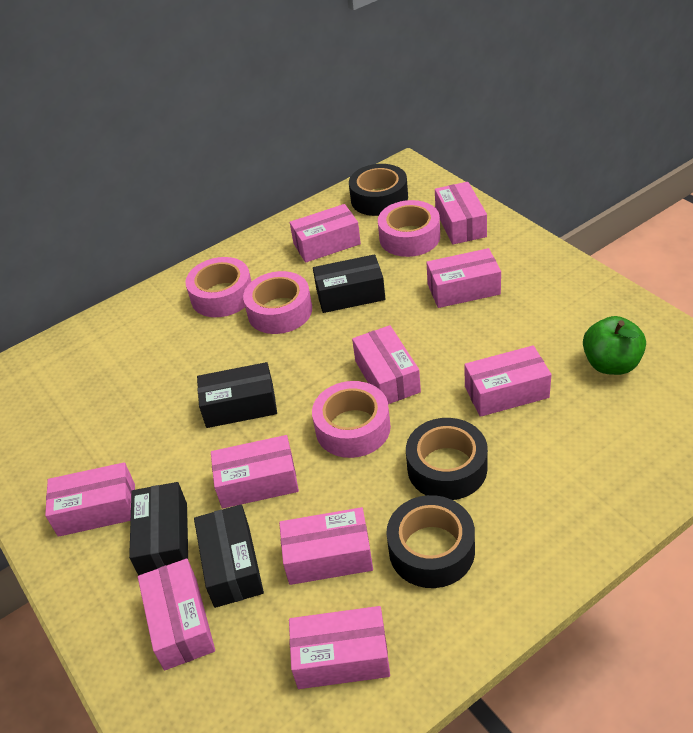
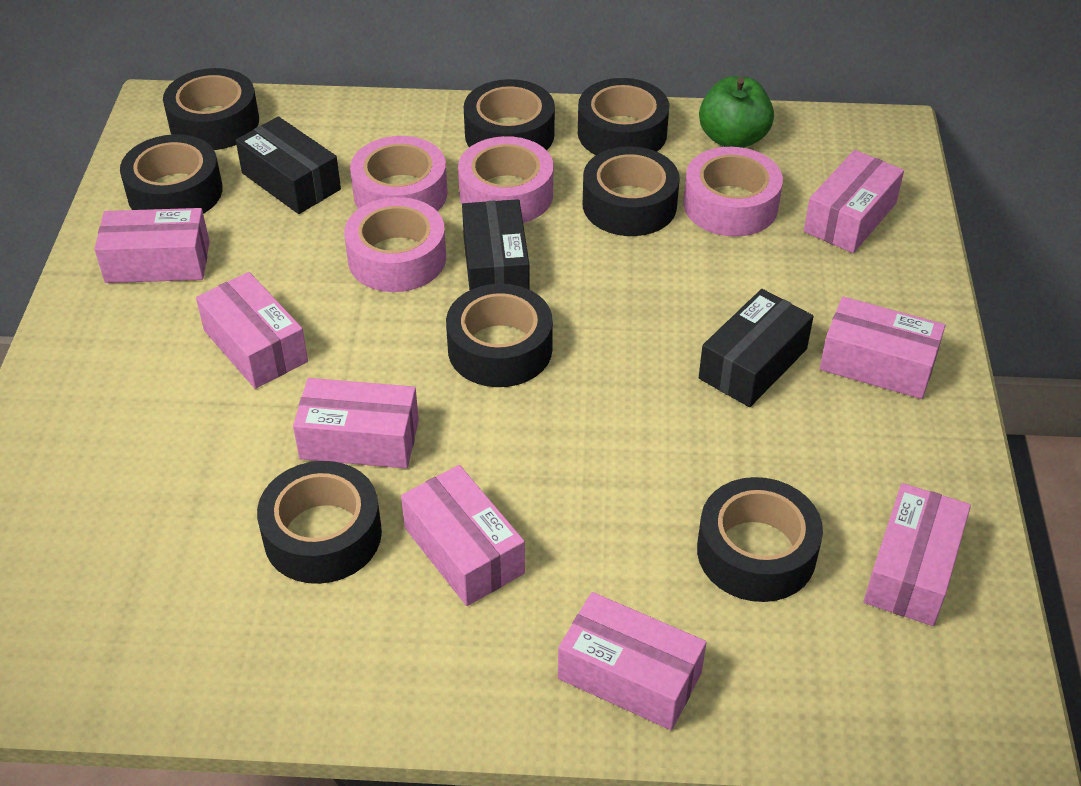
black box: [129,482,188,576] [194,505,264,608] [197,362,277,428] [313,254,385,313] = 4 -> [236,116,341,214] [462,199,530,291] [699,289,814,407] = 3
black tape: [349,164,408,216] [386,495,475,588] [406,418,488,500] = 3 -> [120,134,223,214] [163,68,259,150] [257,461,382,584] [446,284,553,387] [464,79,555,150] [578,78,669,155] [583,146,680,236] [697,477,823,602] = 8
pink box: [45,462,135,537] [138,558,215,670] [211,435,299,509] [279,507,373,585] [289,606,390,689] [290,204,361,263] [352,325,421,404] [426,248,501,308] [435,182,487,244] [464,345,551,417] = 10 -> [94,208,210,283] [196,272,308,389] [293,378,419,469] [401,465,525,606] [558,592,707,730] [804,150,904,253] [820,296,945,399] [864,483,971,626] = 8

